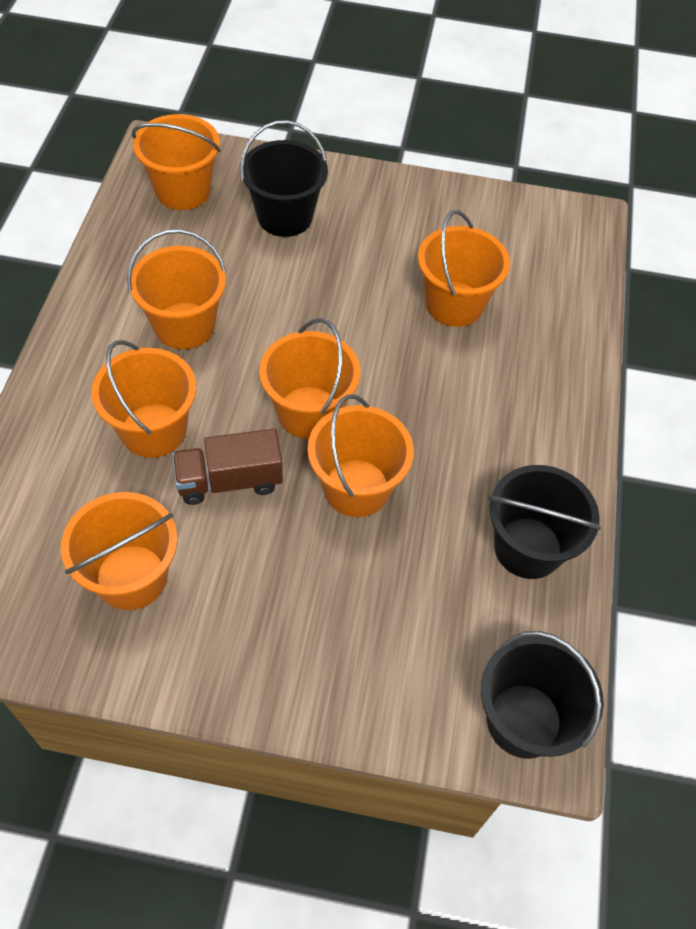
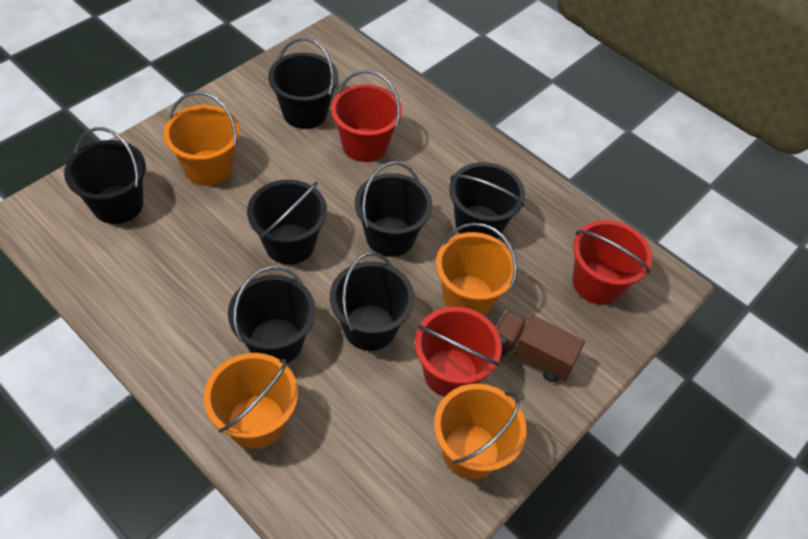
black bucket: [240,120,328,237] [481,631,604,759] [488,465,601,579] = 3 -> [64,127,146,224] [228,266,316,363] [247,180,327,265] [268,38,338,129] [330,252,414,351] [355,161,432,257] [449,162,525,239] = 7
orange bucket: [61,492,177,610] [91,340,196,458] [127,229,226,349] [132,114,221,210] [259,318,361,439] [308,394,414,517] [418,210,510,327] = 7 -> [163,91,240,186] [204,353,298,449] [434,384,527,480] [436,222,517,315] = 4
red bucket: none = 0 -> [331,70,402,162] [415,307,502,397] [573,220,652,304] = 3

